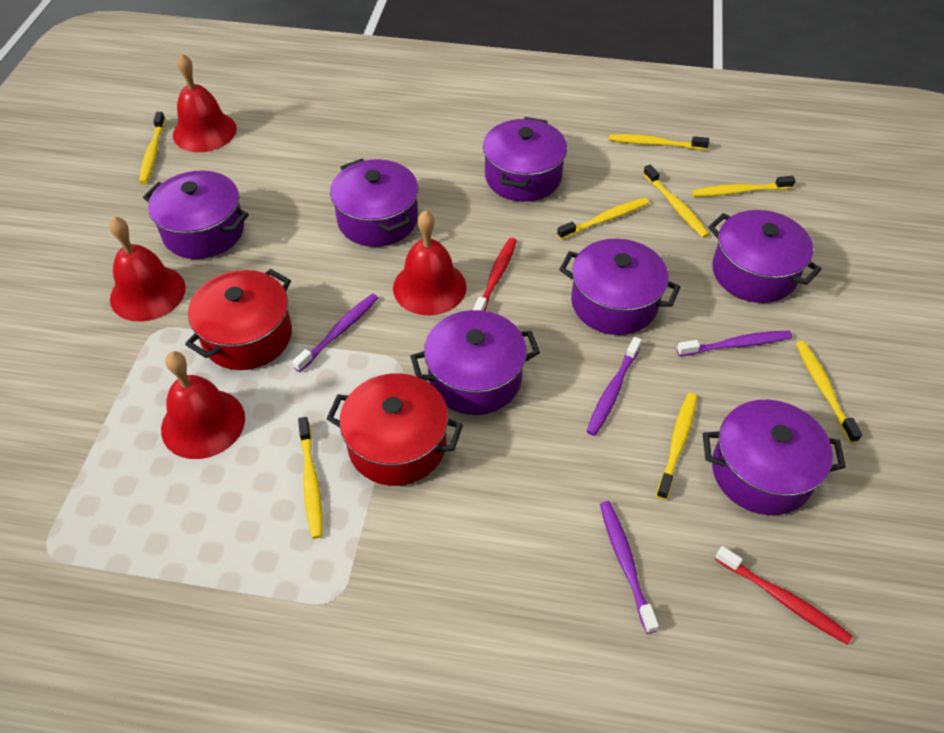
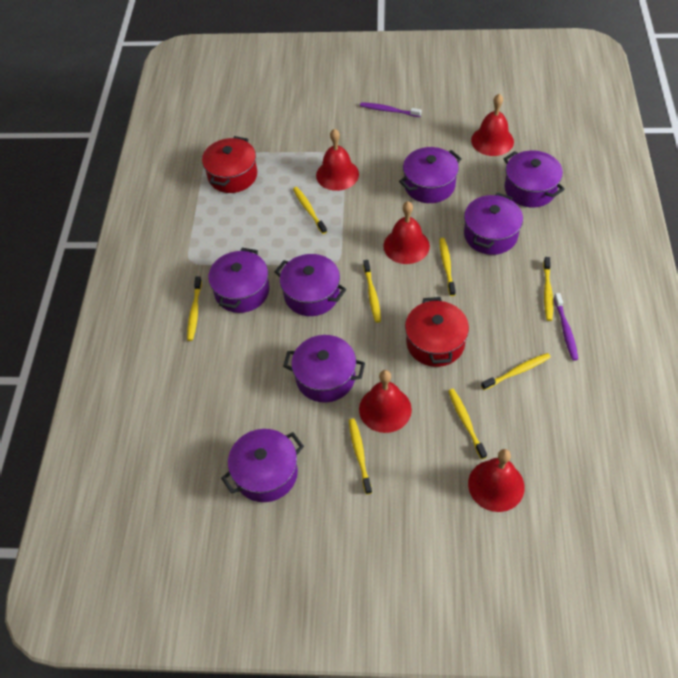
purple toothbrush: [292,294,378,372] [586,337,642,436] [600,501,659,634] [677,331,792,356] = 4 -> [360,102,421,117] [554,293,578,361] = 2
red bell: [109,216,186,322] [161,351,245,459] [173,53,237,152] [393,210,467,315] = 4 -> [316,129,359,191] [359,370,412,433] [383,201,430,264] [468,449,525,512] [471,94,514,156] = 5
red toothbrush: [473,238,517,311] [715,546,853,645] = 2 -> none = 0

